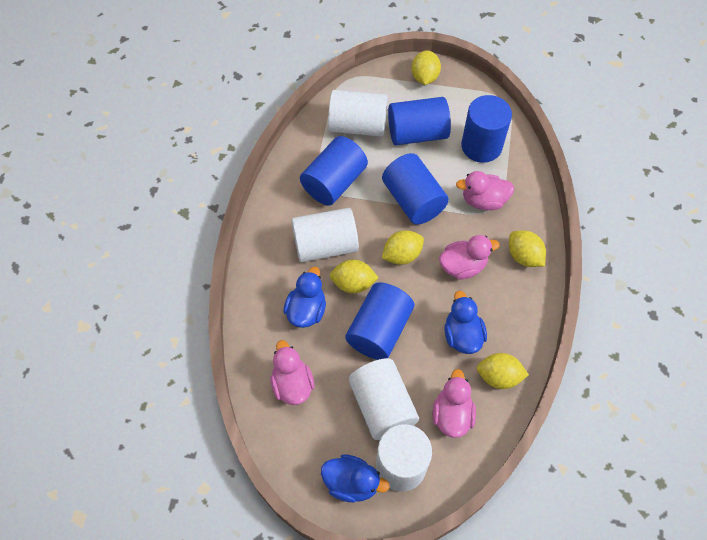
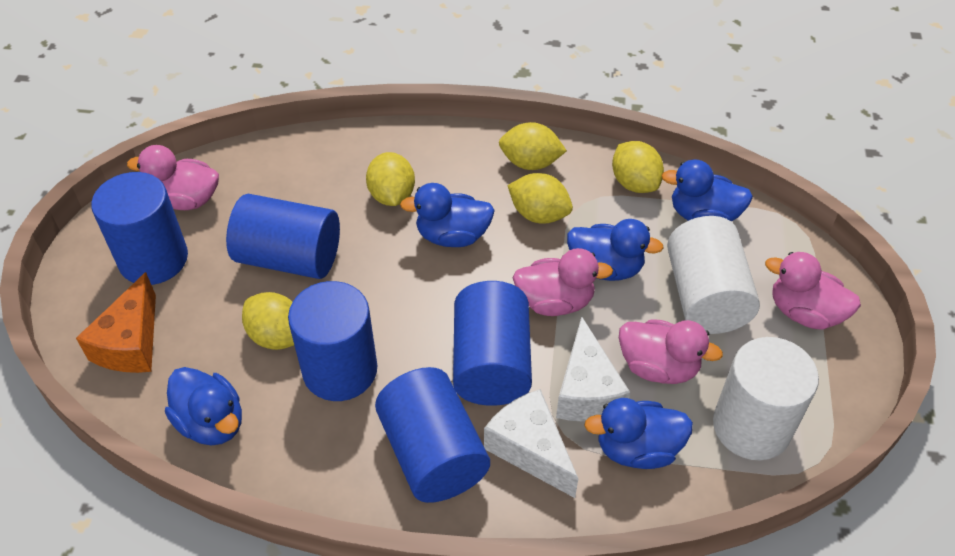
blue duck: [283,267,326,328] [321,454,389,502] [445,291,487,354] = 3 -> [165,367,242,445] [400,183,495,247] [567,219,664,281] [584,398,693,469] [661,160,753,222] = 5
orange cheese: none = 0 -> [76,272,156,373] = 1
white cheese: none = 0 -> [484,389,579,498] [556,317,630,422] = 2
white cylinder: [291,208,359,262] [328,90,388,137] [349,358,419,440] [376,424,432,492] = 4 -> [667,216,760,334] [713,337,819,460] = 2

